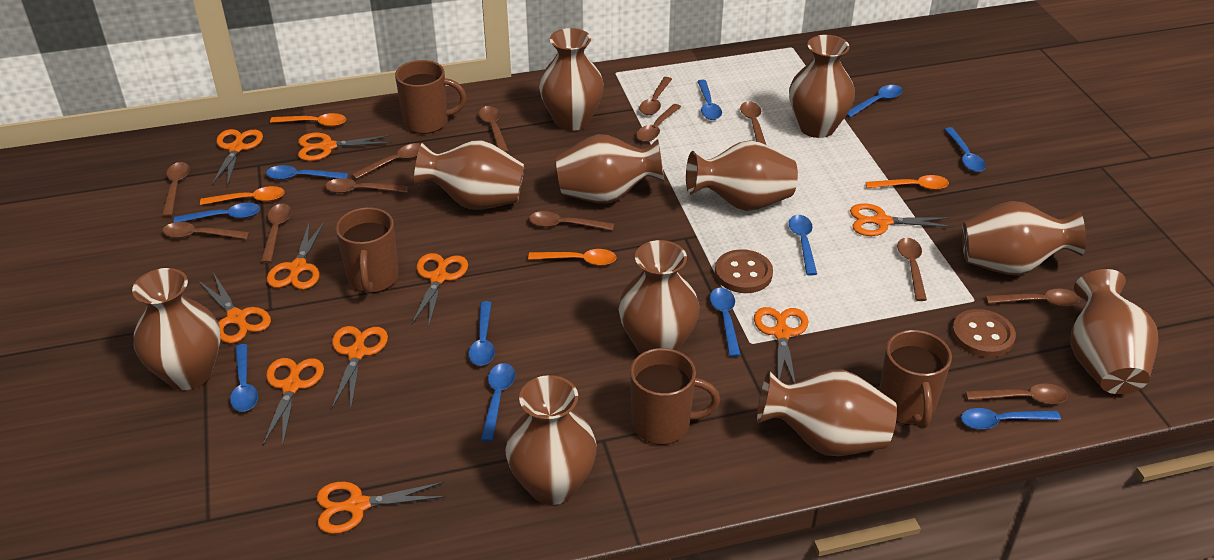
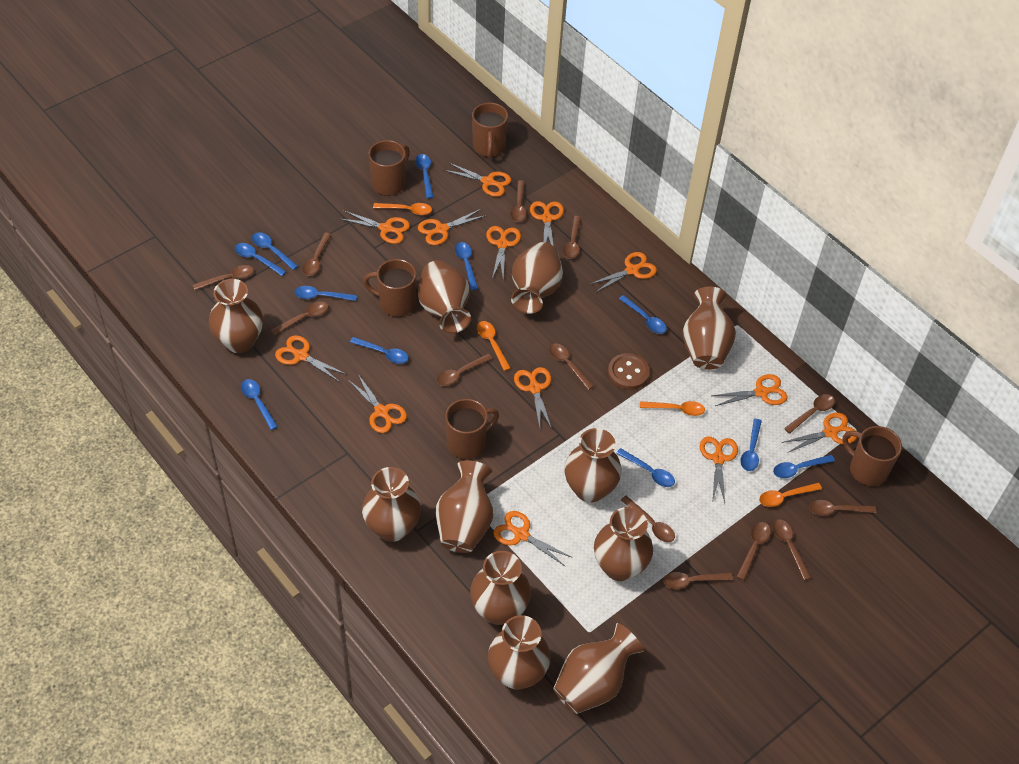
brown button: [715,249,773,293] [952,309,1016,358] = 2 -> [608,353,650,390] = 1
brown mug: [336,207,399,293] [395,60,466,134] [630,348,720,445] [879,330,952,429] = 4 -> [363,259,416,317] [368,140,410,196] [445,399,499,459] [472,103,508,158] [842,426,902,486] = 5
orange scissors: [198,274,271,343] [212,129,263,187] [263,358,324,446] [267,221,325,290] [298,133,392,161] [316,482,446,534] [332,326,388,408] [412,253,468,326] [754,307,808,383] [850,203,953,236] = 10 -> [275,335,347,382] [341,211,410,244] [347,373,407,433] [418,209,487,245] [444,162,511,197] [486,226,521,280] [494,511,573,567] [514,367,552,429] [530,201,564,245] [590,252,657,293] [700,436,738,503] [712,374,787,406] [782,413,857,453] = 13

